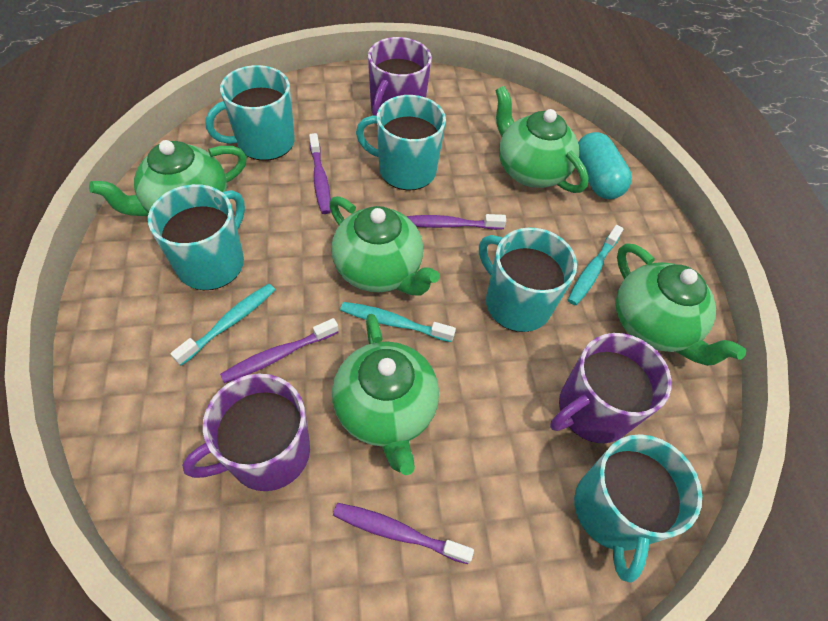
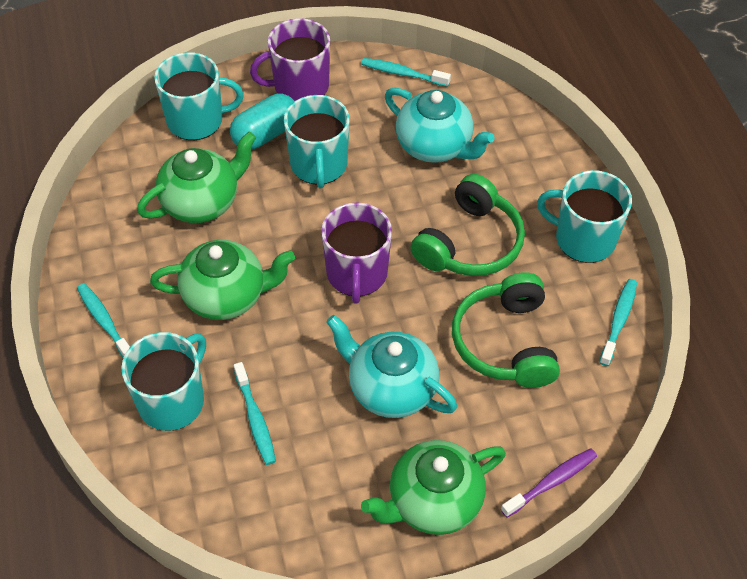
green headphones: none = 0 -> [410,174,525,276] [452,272,560,388] = 2
green teapot: [89,140,247,216] [329,196,439,296] [332,314,439,475] [495,86,589,193] [616,243,746,366] = 5 -> [137,132,256,223] [150,240,295,320] [361,440,506,535] = 3
purple mug: [182,374,310,491] [368,37,432,116] [550,333,672,443] = 3 -> [250,18,330,101] [321,202,392,304] = 2
purple toothbrush: [220,318,338,383] [309,133,331,214] [333,503,474,564] [406,214,506,230] = 4 -> [501,448,597,518] = 1
turquoise mug: [148,184,245,290] [205,65,295,161] [356,95,446,191] [479,227,577,332] [574,434,702,583] = 5 -> [121,332,206,431] [154,52,244,140] [284,95,350,188] [537,170,632,263] = 4
turquoise teapot: none = 0 -> [326,315,457,418] [385,88,495,163] = 2
turquoise toothbrush: [170,284,275,366] [340,302,456,342] [568,225,624,305] = 3 -> [77,283,130,358] [234,362,276,465] [361,58,451,87] [599,279,637,366] = 4

